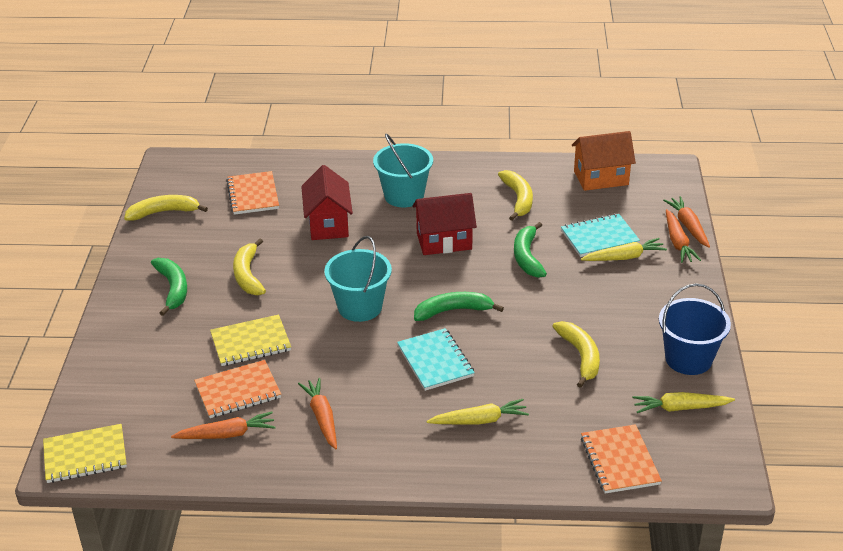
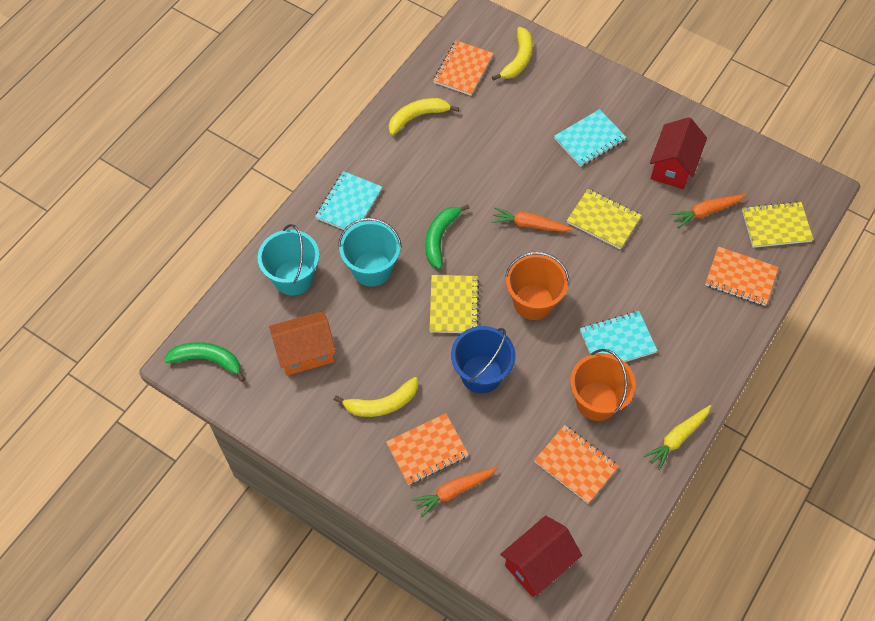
green banana: [151,258,187,316] [414,292,504,321] [514,222,547,278] = 3 -> [164,342,245,382] [425,204,469,269] = 2
orange bucket: none = 0 -> [505,252,569,320] [570,349,636,421] = 2
orange carrot: [171,412,276,439] [298,378,337,449] [663,196,710,248] [666,209,701,263] = 4 -> [411,467,497,518] [491,207,573,232] [670,194,746,228] = 3
orange notebook: [194,360,281,418] [226,171,279,215] [581,424,662,494] = 3 -> [386,413,469,485] [433,40,493,96] [534,425,619,503] [705,247,779,306] = 4
turquoise notebook: [397,328,475,391] [561,214,640,257] = 2 -> [315,171,382,230] [554,109,627,167] [580,311,658,362] = 3
yellow banana: [124,195,208,221] [233,239,266,295] [498,170,533,221] [552,321,600,388] = 4 -> [334,377,418,417] [389,98,459,135] [492,27,533,81] = 3
yellow carrot: [426,399,529,424] [581,238,667,261] [632,392,735,413] = 3 -> [644,405,711,470] = 1
yellow notebook: [43,424,127,483] [210,314,291,366] = 2 -> [430,275,479,333] [567,189,641,249] [742,201,814,248] = 3

